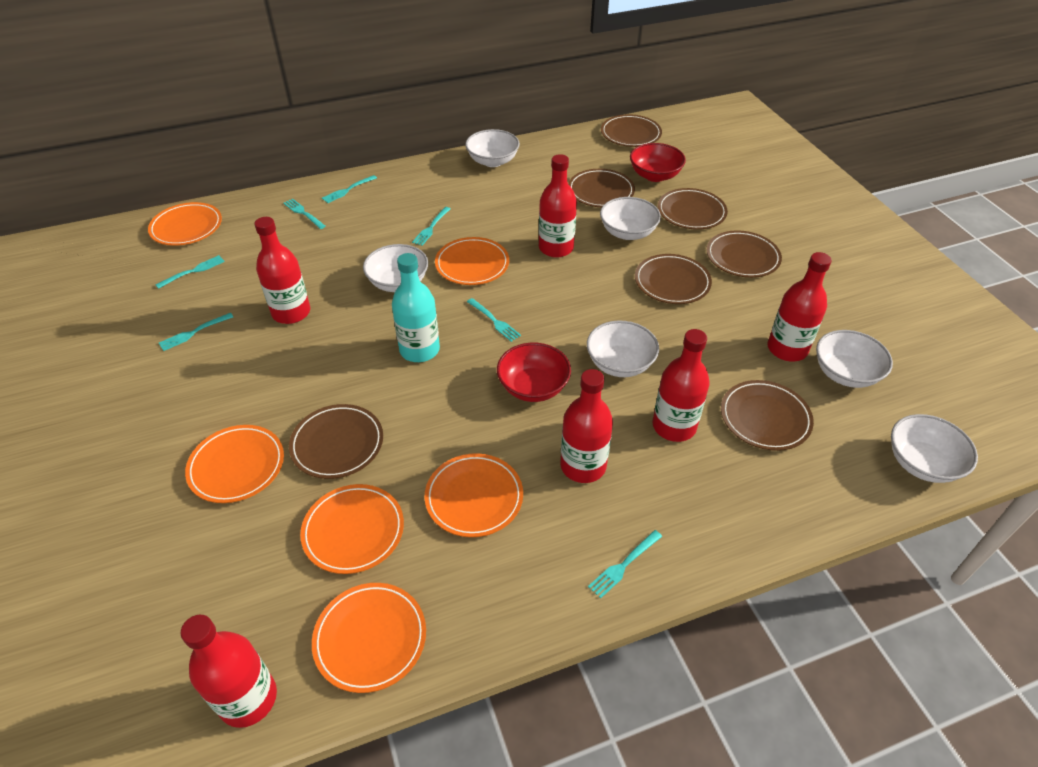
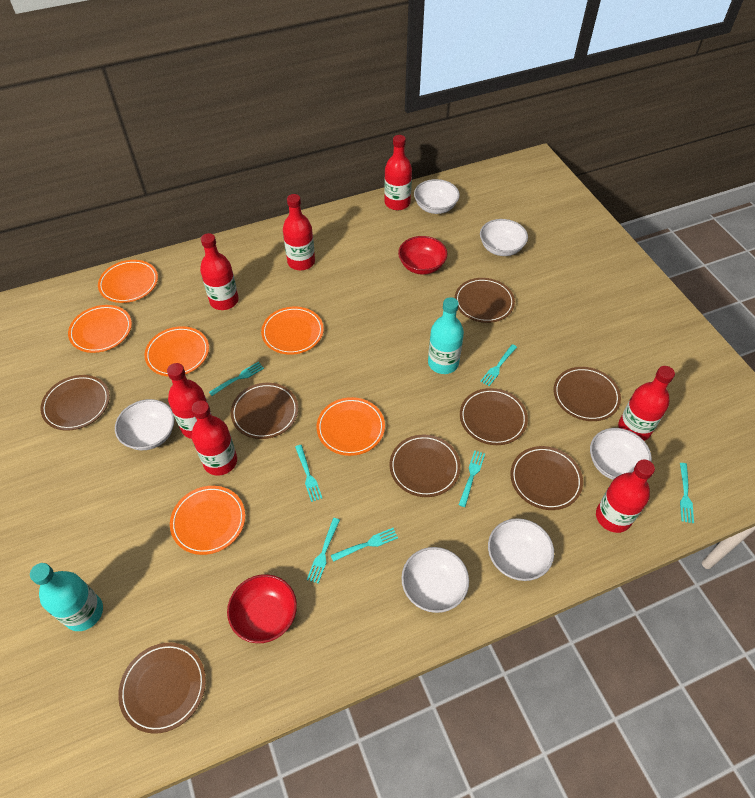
brown plate: [289,404,383,479] [568,169,635,207] [601,114,662,147] [635,254,712,304] [658,188,728,230] [707,230,782,278] [721,380,814,451] = 7 -> [40,375,110,431] [118,643,206,734] [231,383,298,439] [389,435,461,497] [455,278,515,323] [460,388,528,445] [510,446,583,510] [554,367,621,421] = 8
red bottle: [181,615,277,728] [254,217,310,324] [539,154,577,258] [560,369,613,483] [653,329,709,442] [768,252,832,361] = 6 -> [167,363,212,439] [192,400,237,476] [200,233,239,310] [283,194,315,270] [384,135,412,210] [596,459,655,533] [618,366,675,441] = 7
turquoise bottle: [392,253,440,362] = 1 -> [30,563,103,631] [428,297,464,374] = 2

